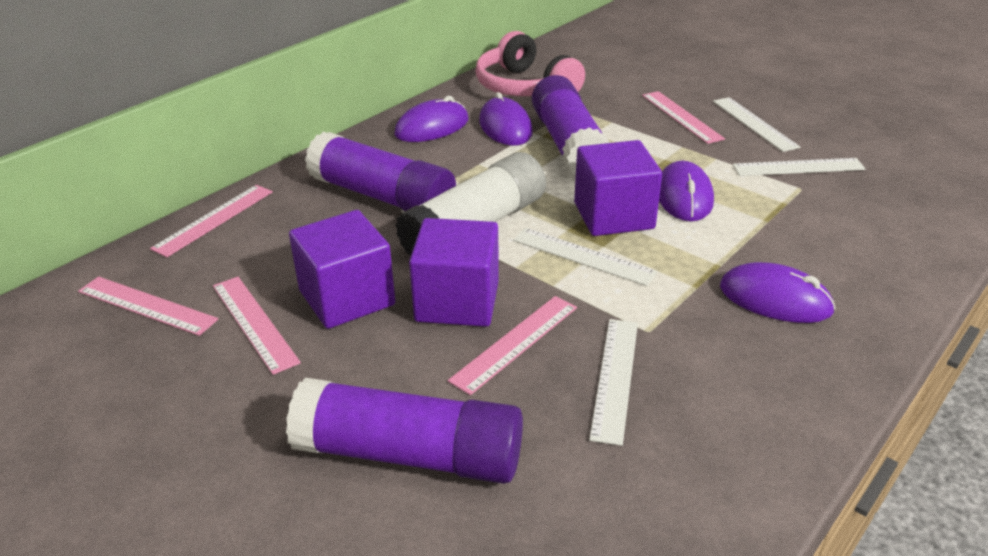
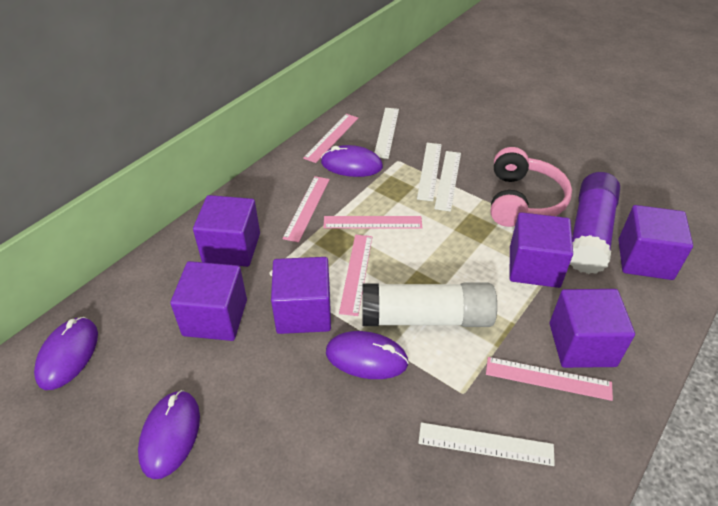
purple cube: [289,210,395,329] [409,218,499,327] [574,140,662,236] = 3 -> [170,261,247,341] [193,195,260,267] [271,257,331,334] [509,212,573,288] [550,289,635,368] [619,205,693,280] = 6
purple glue stick: [286,378,523,484] [305,132,456,211] [532,75,610,175] = 3 -> [570,172,620,274] = 1

